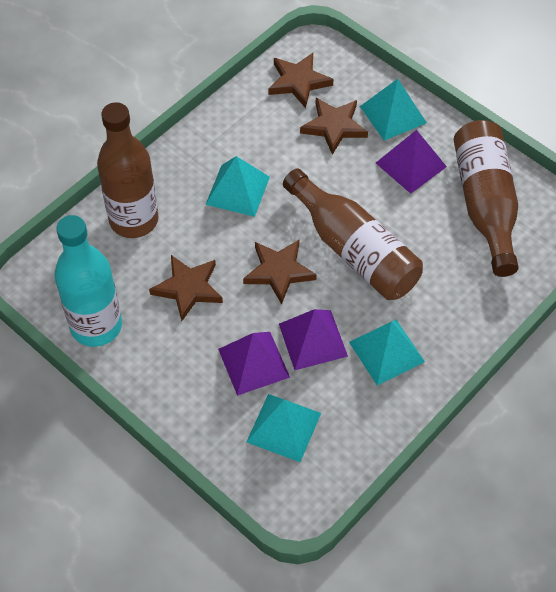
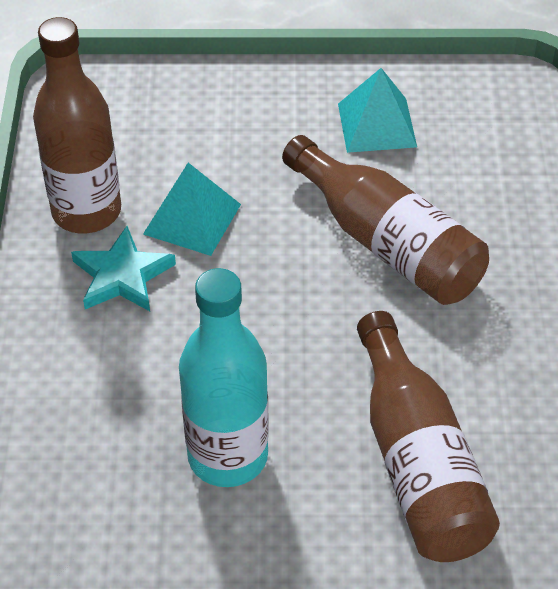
brown star: [149,255,223,321] [243,240,317,304] [268,53,334,108] [300,98,368,155] = 4 -> none = 0
purple pyramid: [218,332,290,396] [279,309,348,370] [376,130,447,194] = 3 -> none = 0
turquoise pyramid: [205,156,270,217] [247,394,321,462] [349,320,425,385] [360,79,427,141] = 4 -> [143,163,241,256] [338,68,417,153] = 2
turquoise star: none = 0 -> [71,226,176,311] = 1

